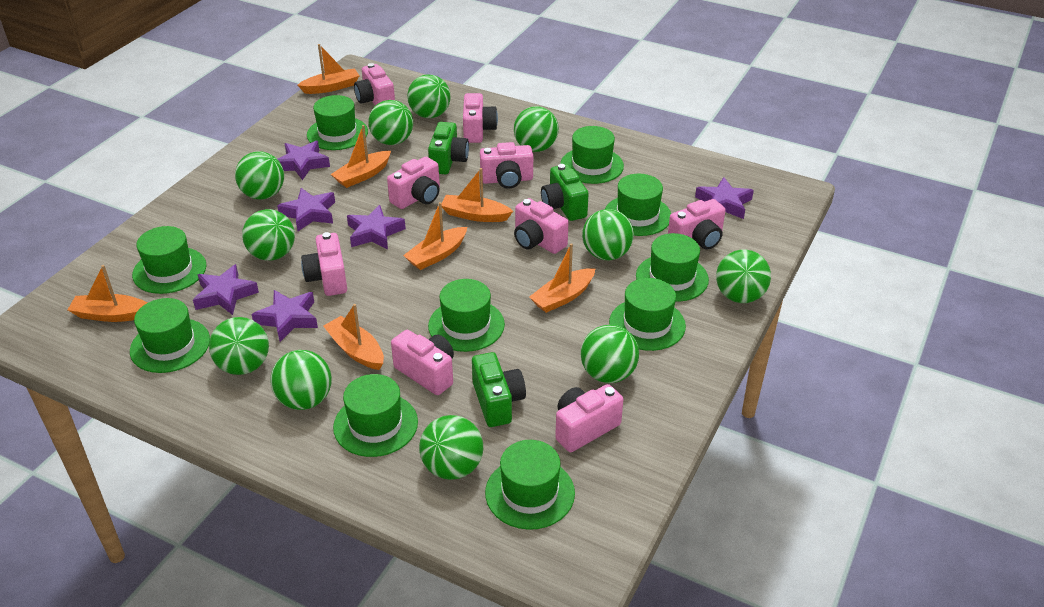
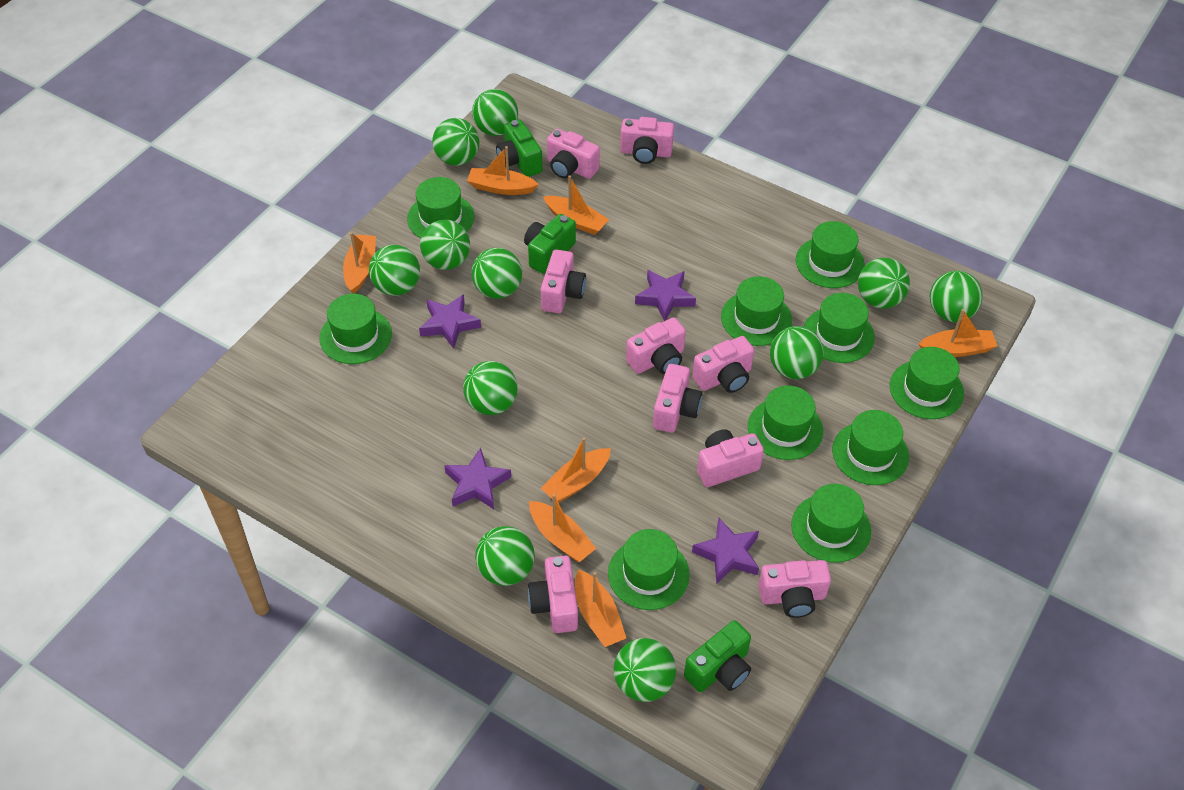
purple star: [193,264,259,315] [252,290,318,342] [277,188,335,231] [278,141,330,180] [347,205,406,250] [695,177,754,219] = 6 -> [419,294,481,349] [444,447,511,509] [635,270,696,321] [692,518,759,584] = 4

